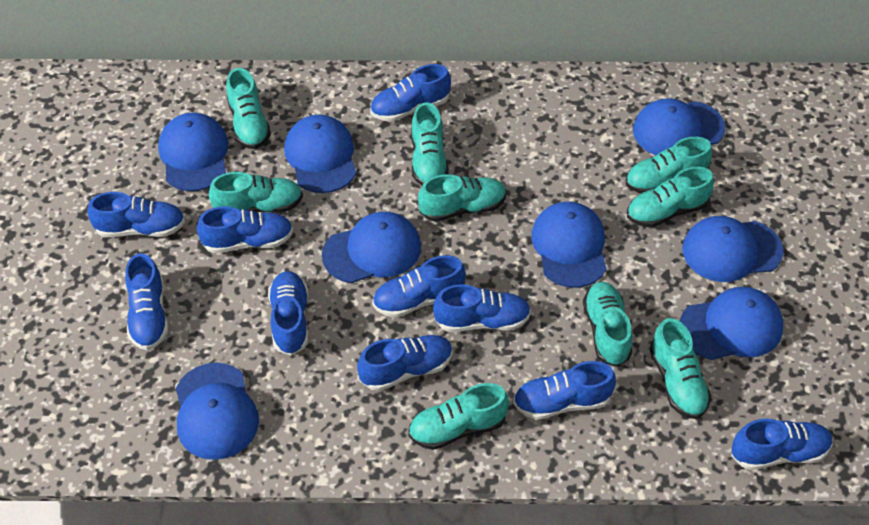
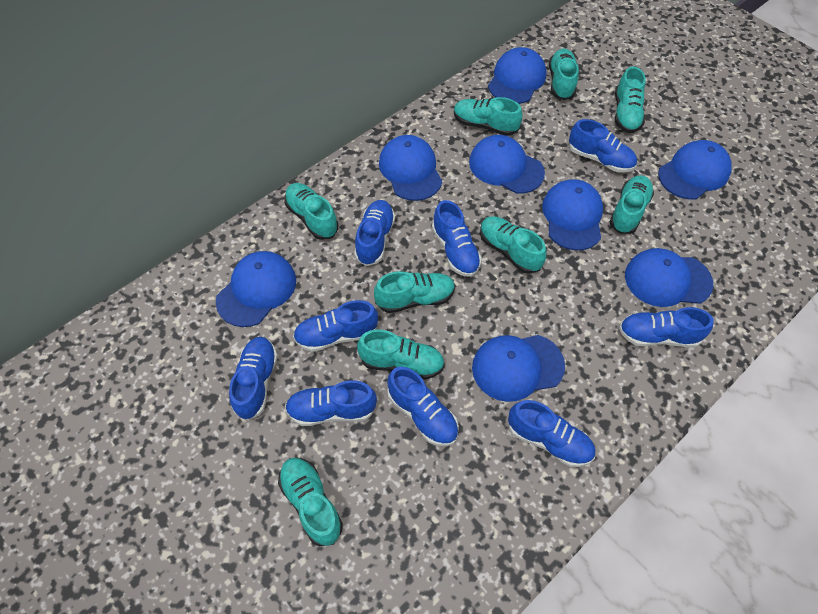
blue shoe: [88,192,185,237] [125,253,168,350] [197,206,293,253] [268,271,308,356] [357,335,453,391] [370,64,451,122] [372,255,466,318] [433,284,531,332] [513,361,616,420] [731,419,833,470] = 10 -> [229,337,278,420] [285,380,377,426] [293,300,378,352] [354,200,395,266] [387,367,459,446] [432,200,482,277] [508,400,595,467] [569,119,637,173] [619,307,714,348] = 9

